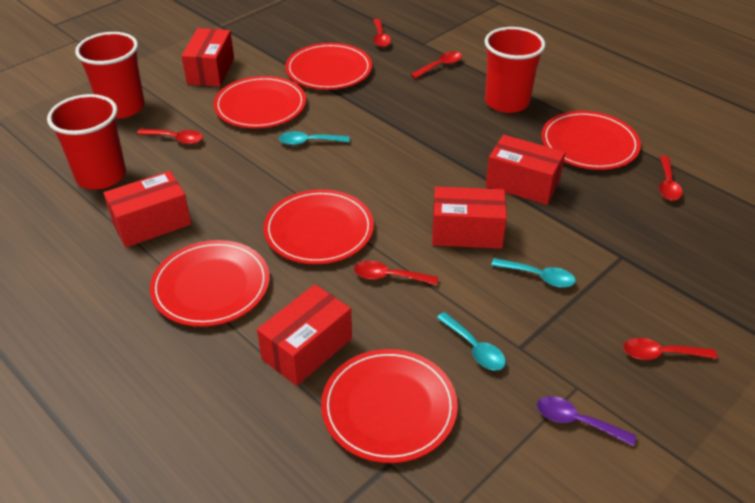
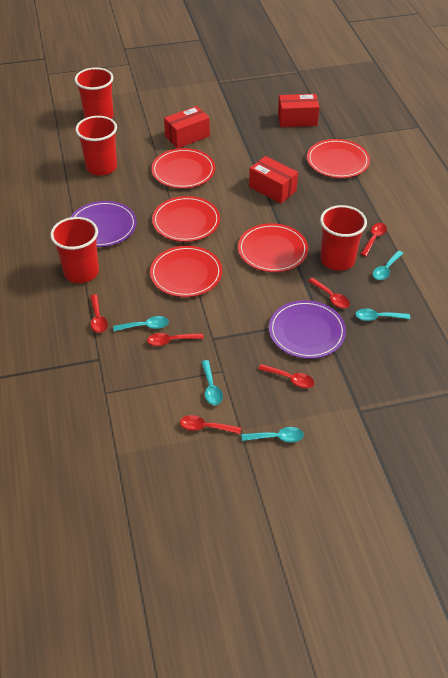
purple plate: none = 0 -> [71,201,137,247] [269,300,346,359] = 2
purple spoon: [537,396,637,446] = 1 -> none = 0
red box: [103,171,191,248] [182,28,234,87] [257,284,352,386] [432,186,507,249] [486,135,565,205] = 5 -> [164,106,210,149] [249,156,298,204] [278,94,319,127] = 3
red cup: [47,94,126,189] [75,32,145,119] [485,27,545,113] = 3 -> [50,217,99,283] [75,67,113,119] [75,116,117,176] [320,205,367,271] = 4
red plate: [150,240,270,327] [214,76,306,129] [263,189,374,264] [285,43,372,90] [321,349,458,463] [541,111,641,170] = 6 -> [150,246,222,297] [151,148,215,188] [152,196,220,242] [238,223,308,272] [307,139,370,178] = 5
turquoise spoon: [279,131,350,145] [437,312,506,370] [491,258,576,288] = 3 -> [113,316,169,331] [201,360,223,405] [241,427,304,443] [355,308,410,321] [373,251,404,280] = 5

